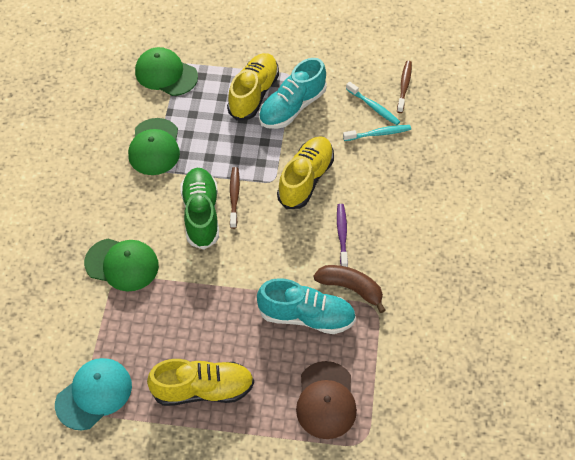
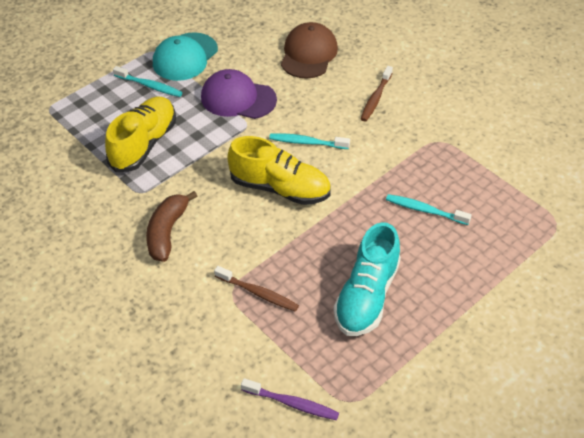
green cap: [84,239,159,292] [128,118,180,175] [135,47,198,96] = 3 -> none = 0
green shoe: [180,168,219,250] = 1 -> none = 0
purple cap: none = 0 -> [201,69,277,119] = 1
turquoise shoe: [257,278,356,334] [259,58,327,129] = 2 -> [334,222,401,336] = 1
turquoise toothbrush: [343,125,411,141] [346,82,400,125] = 2 -> [113,66,182,97] [269,133,350,149] [386,194,472,225] = 3
yellow shoe: [147,359,254,406] [227,53,279,121] [277,136,334,209] = 3 -> [105,96,176,172] [227,136,331,205] = 2

